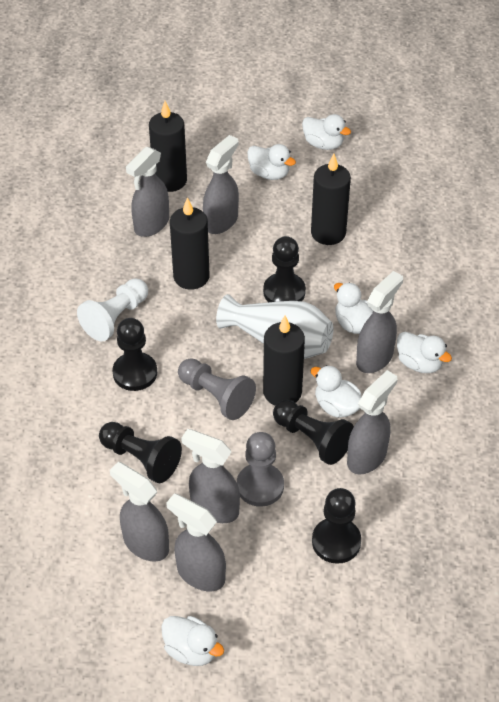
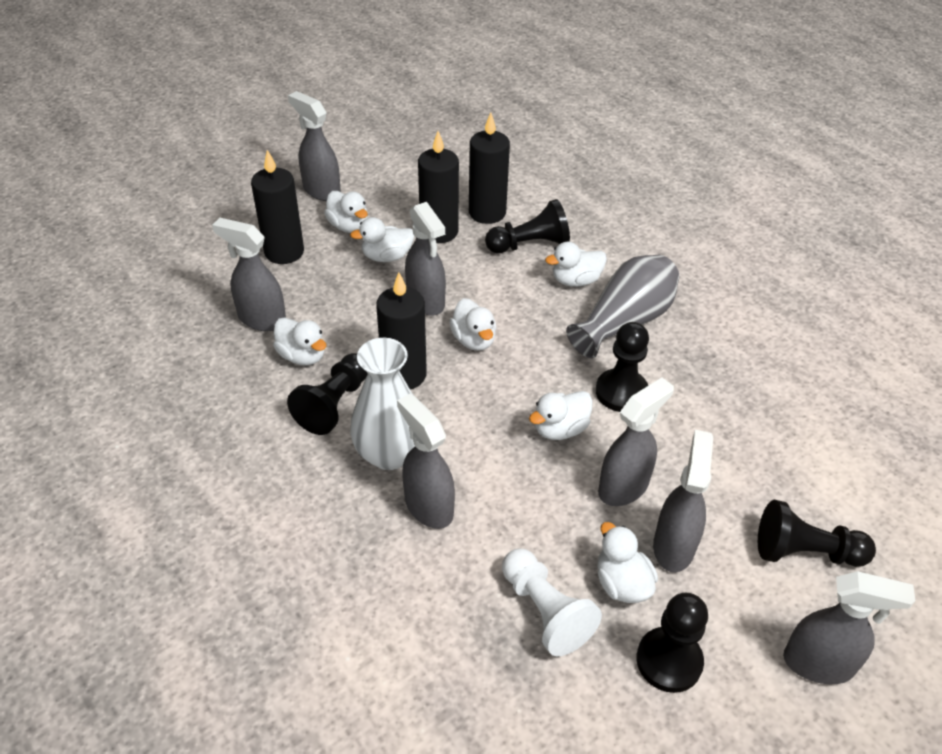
grey pawn: [178,358,256,420] [237,432,284,507] = 2 -> none = 0
grey vase: none = 0 -> [566,255,680,358] = 1
white duck: [161,616,224,666] [247,144,296,180] [302,114,351,150] [311,365,361,417] [334,282,373,334] [397,332,452,373] = 6 -> [273,317,326,366] [324,191,368,233] [350,217,414,262] [449,298,497,351] [529,391,593,440] [545,242,607,287] [597,522,658,603] = 7

